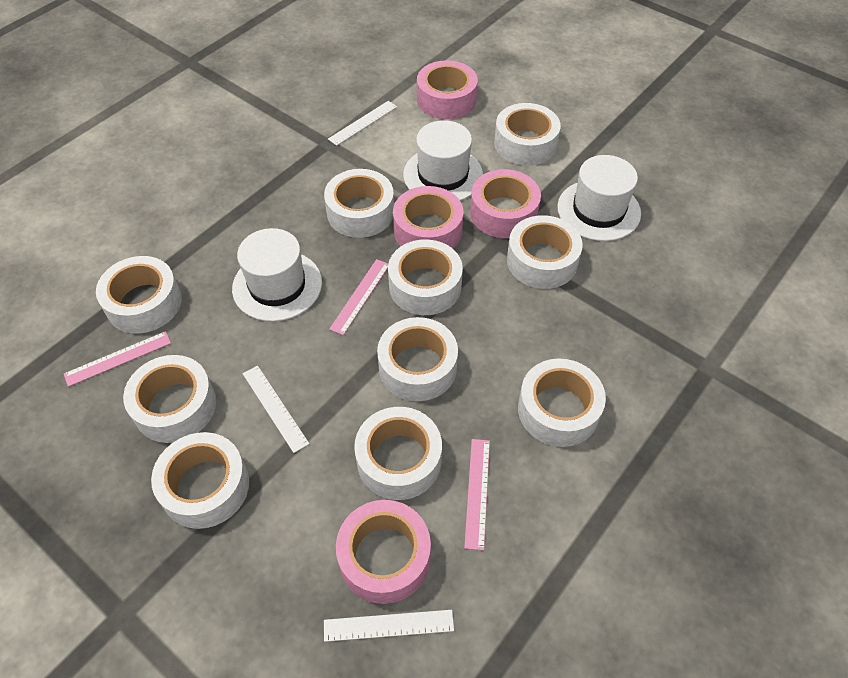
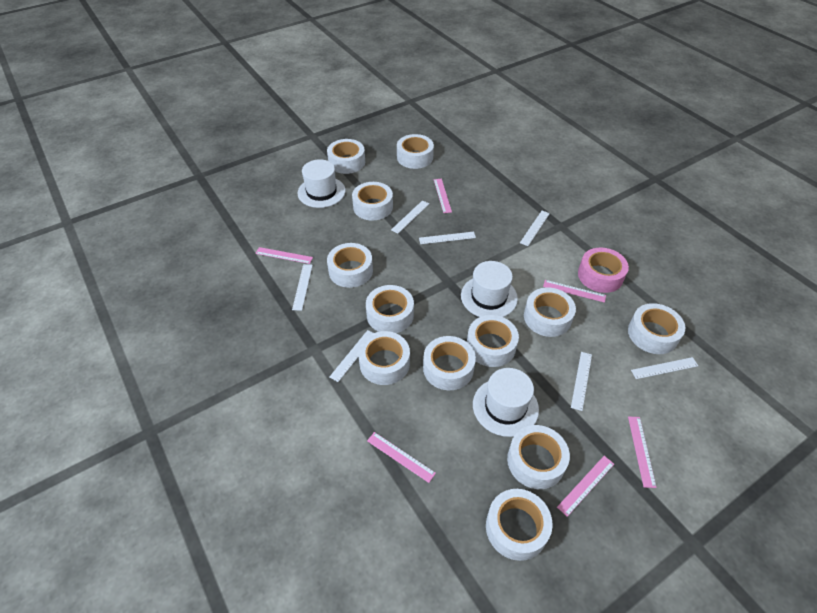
pink ruler: [64,331,171,387] [329,259,388,335] [464,439,490,550] = 3 -> [255,247,313,264] [367,432,436,483] [434,179,452,213] [543,280,606,303] [557,456,614,517] [628,416,657,488] = 6
pink tape: [336,500,431,604] [393,186,463,248] [417,60,478,119] [470,169,541,238] = 4 -> [578,248,629,293] = 1
white ruler: [243,366,309,453] [324,610,454,642] [328,101,397,146] = 3 -> [292,264,313,311] [329,330,373,382] [391,200,429,234] [419,232,476,244] [520,211,550,246] [571,352,592,411] [631,357,698,379] = 7
white tape: [96,256,182,334] [123,355,216,443] [151,432,249,529] [324,169,394,238] [354,407,442,500] [377,317,458,401] [388,239,463,315] [494,103,561,166] [507,215,583,289] [518,358,606,447] = 10 -> [327,139,365,174] [327,243,373,288] [352,182,393,221] [358,331,410,385] [366,285,414,333] [397,134,434,169] [423,336,476,390] [467,315,519,367] [486,489,553,561] [507,425,570,489] [524,288,576,337] [628,303,685,354] = 12

